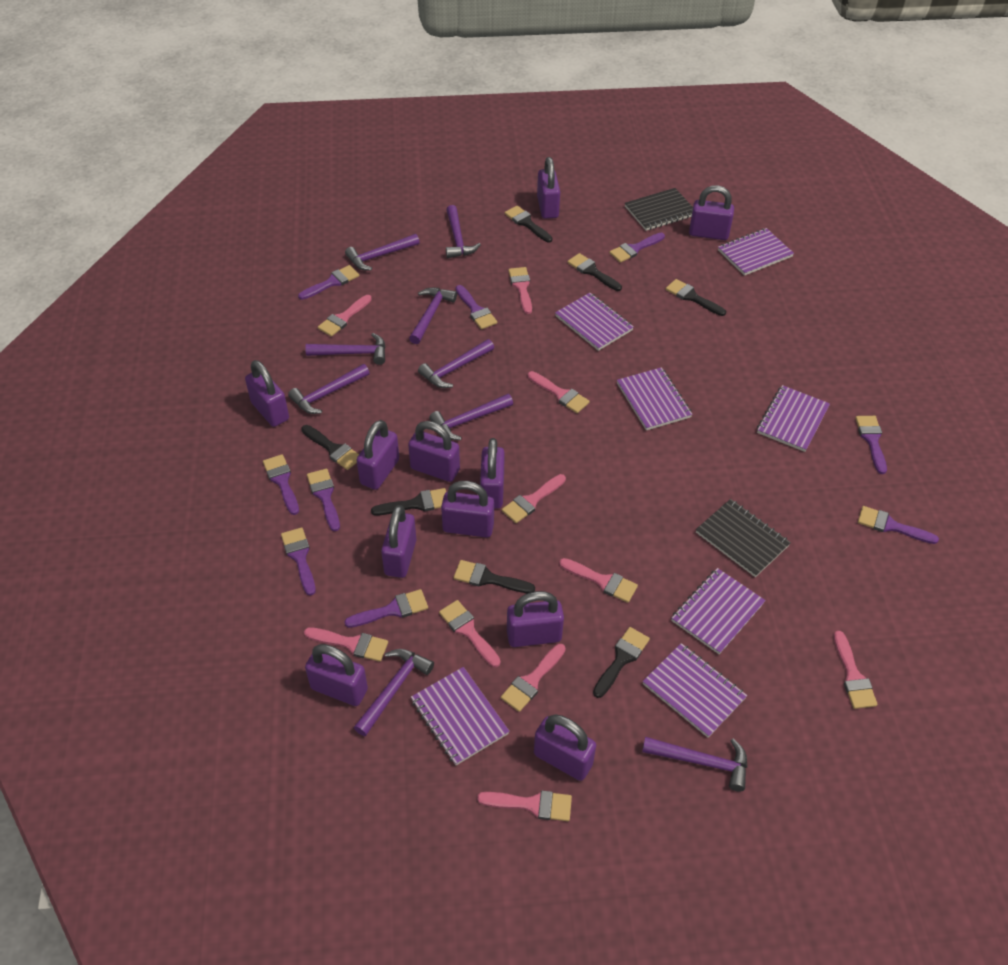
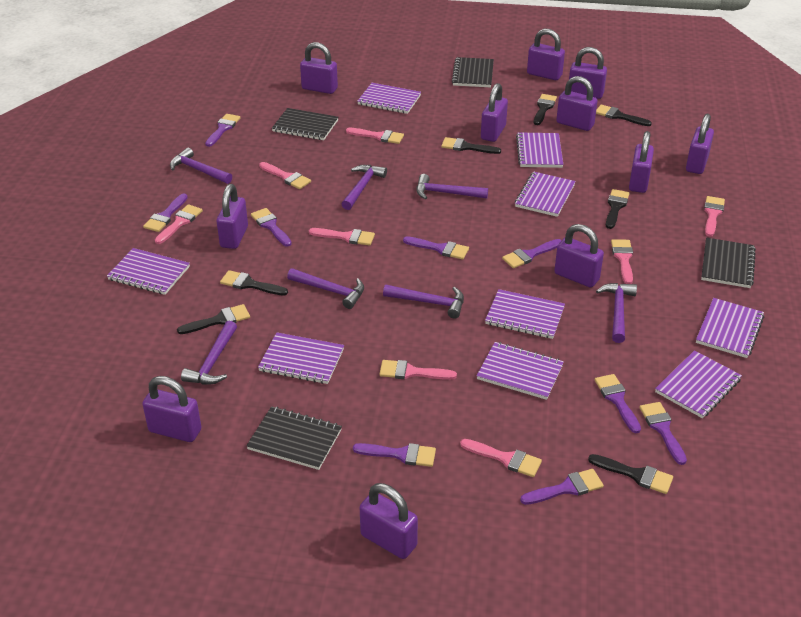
black notebook: [625,188,693,231] [696,499,791,577] = 2 -> [246,406,342,470] [272,108,338,140] [452,57,494,88] [701,238,756,288] = 4
pink brush: [304,627,388,662] [318,295,372,337] [439,600,501,667] [477,791,572,821] [501,644,566,712] [502,474,566,523] [508,267,532,314] [528,371,590,413] [559,558,638,603] [834,631,878,709] = 10 -> [155,204,203,244] [259,162,311,189] [309,228,375,246] [346,128,404,144] [379,360,457,380] [460,439,542,477] [611,239,633,284] [704,196,725,237] = 8
purple hammer: [288,364,369,414] [305,333,386,365] [345,234,420,271] [354,649,434,736] [409,287,457,344] [418,339,494,388] [429,394,513,440] [446,205,481,258] [642,737,747,792] = 9 -> [170,148,232,184] [181,321,237,385] [287,268,364,309] [342,165,387,210] [383,285,464,319] [416,174,488,199] [596,283,637,343] = 7
purple notebook: [411,667,509,765] [555,293,634,351] [617,367,692,430] [643,643,747,738] [671,568,766,654] [718,228,794,276] [757,385,830,452] = 7 -> [107,248,190,295] [258,332,344,384] [357,83,421,114] [477,342,564,400] [485,289,565,339] [515,172,576,217] [516,132,563,168] [655,350,742,418] [696,298,764,358] = 9

